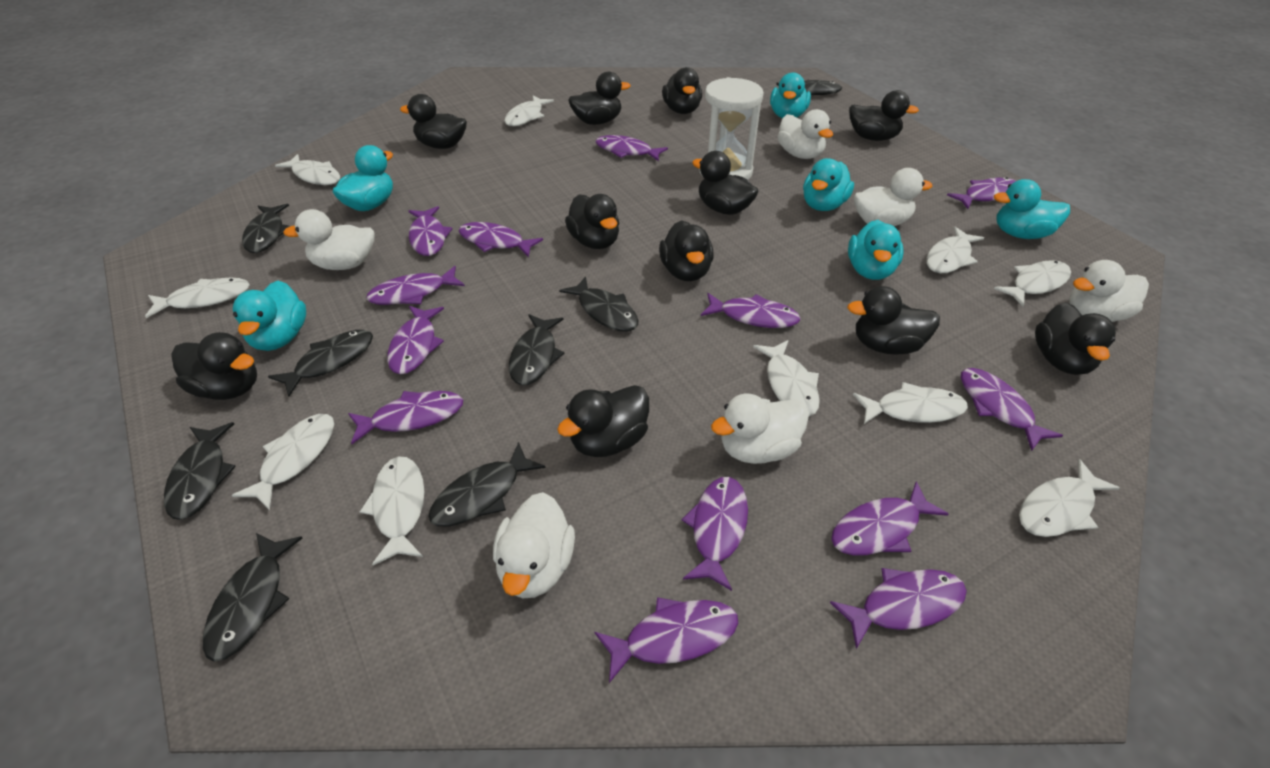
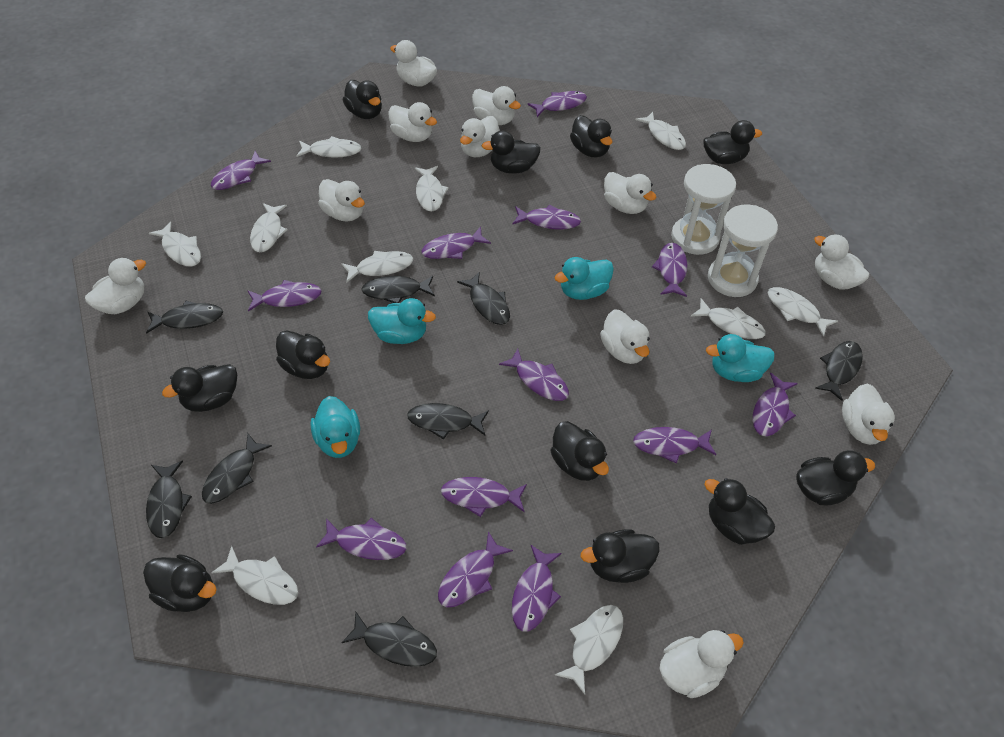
turquoise duck: [233,281,306,351] [333,145,393,211] [770,72,811,118] [803,158,854,211] [848,220,903,280] [994,179,1070,239] = 6 -> [311,396,360,458] [368,298,436,344] [554,257,614,300] [706,334,775,382] = 4
white duck: [283,209,375,270] [493,492,575,598] [711,393,809,464] [778,109,833,159] [854,168,932,226] [1069,260,1149,322] = 6 -> [85,258,146,314] [318,179,365,222] [388,102,437,142] [390,40,437,87] [460,116,499,157] [472,86,521,125] [600,309,650,364] [604,172,656,214] [660,630,744,698] [814,234,869,290] [842,383,895,445] = 11
white hourglass: [699,77,764,180] = 1 -> [671,164,736,255] [708,205,778,297] = 2

